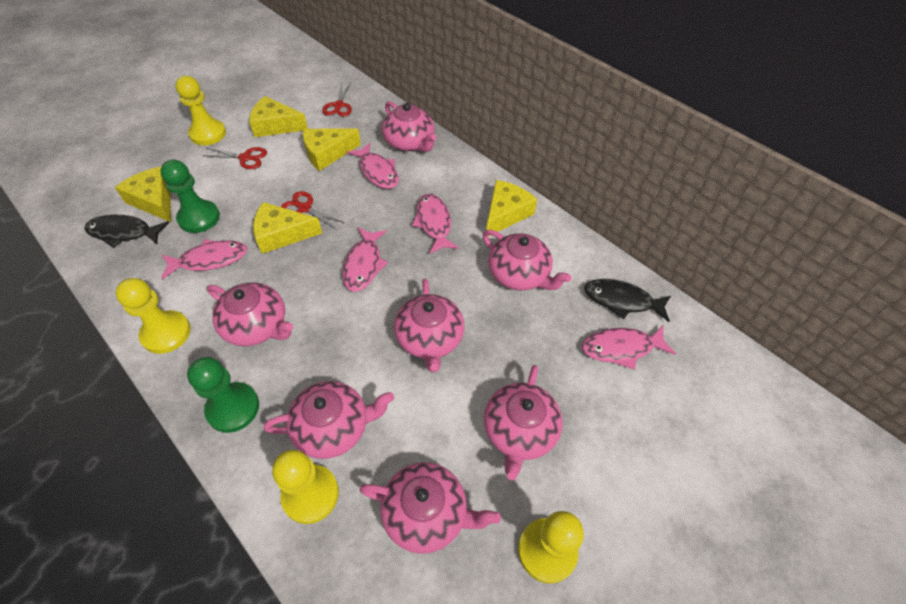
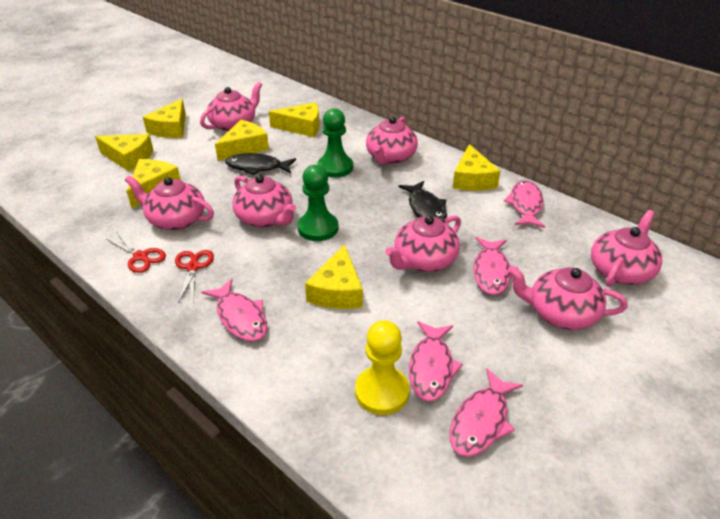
red scissors: [202,147,267,169] [281,191,345,230] [322,82,352,116] = 3 -> [107,232,166,273] [175,250,214,303] = 2
yellow cheese: [115,167,171,222] [249,96,308,137] [253,202,322,254] [303,129,361,171] [487,180,537,236] = 5 -> [95,134,154,172] [127,159,181,208] [143,99,186,138] [215,120,269,161] [269,102,320,137] [305,244,363,309] [453,144,500,191] = 7
yellow pawn: [116,278,191,354] [175,76,226,145] [272,450,339,524] [518,511,584,584] = 4 -> [355,320,410,415] = 1

